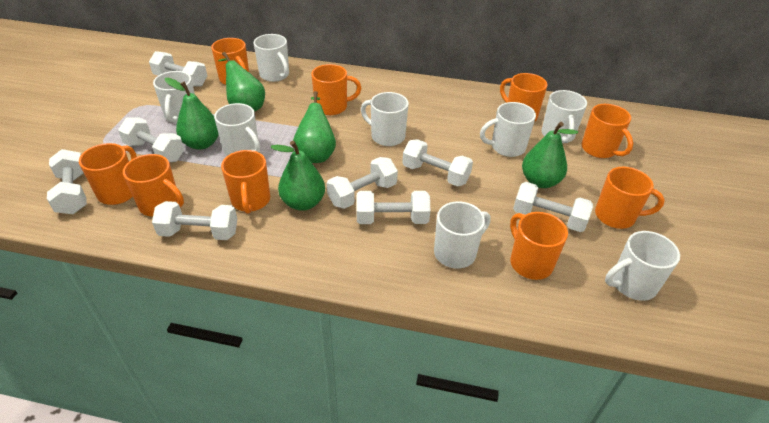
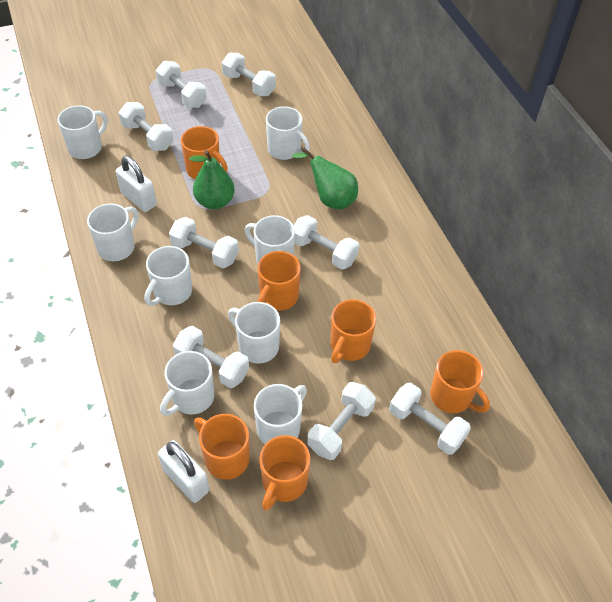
green pear: [165,78,219,150] [218,52,265,112] [271,141,325,211] [293,91,336,163] [522,122,578,188] = 5 -> [189,150,235,209] [292,148,358,210] = 2
orange mug: [79,143,137,205] [123,154,184,217] [211,38,249,85] [221,150,270,214] [311,64,361,115] [500,73,548,122] [510,212,568,280] [582,104,633,158] [595,167,665,229] = 9 -> [181,126,228,179] [194,414,250,480] [258,251,301,310] [259,435,310,511] [331,299,376,363] [430,350,490,413] = 6
white padlock: none = 0 -> [116,156,157,212] [158,440,209,503] = 2

